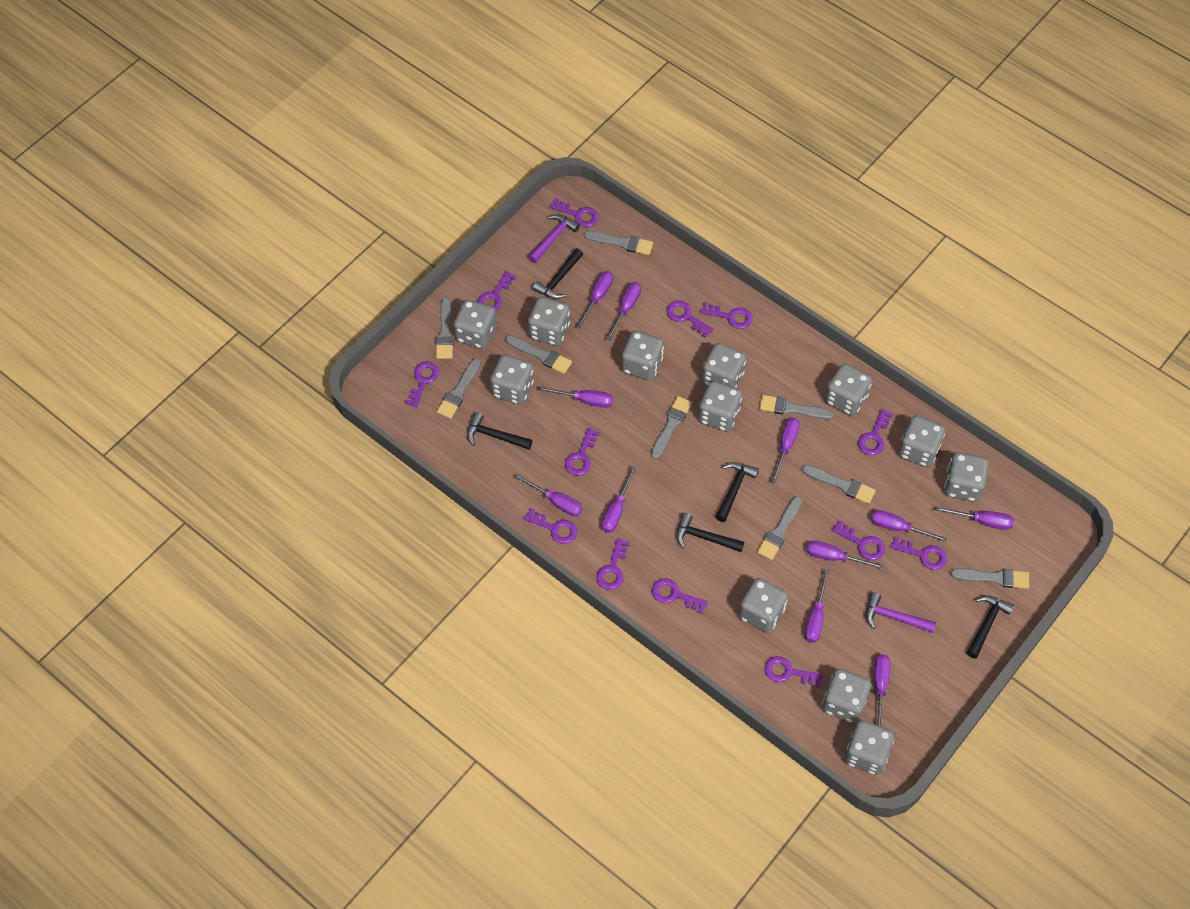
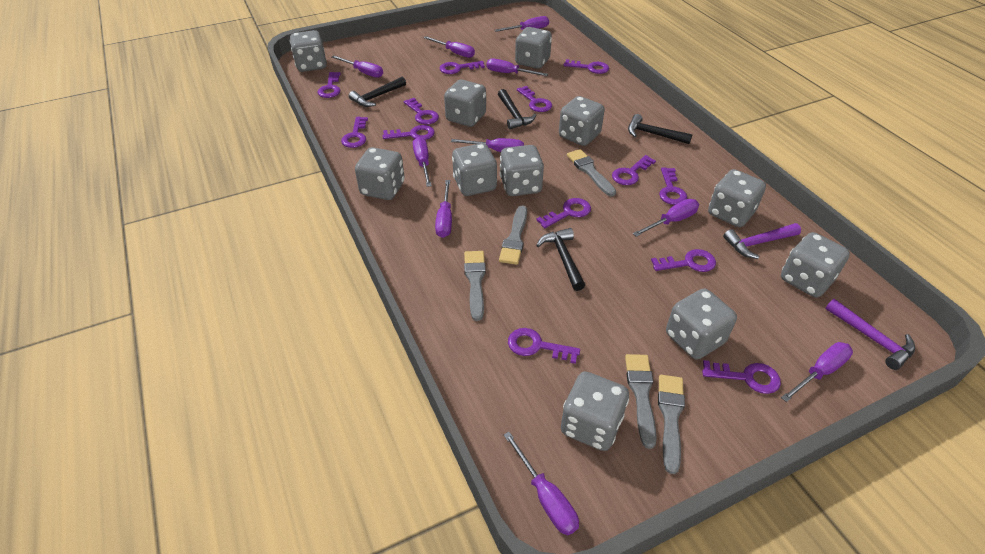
black hammer: [467,412,533,450] [532,248,583,299] [676,513,744,552] [716,462,759,522] [967,595,1014,659] = 5 -> [349,77,406,107] [498,89,536,129] [536,228,585,291] [628,114,692,144] = 4
grey brush: [436,297,454,359] [437,358,481,419] [505,335,572,374] [584,231,653,255] [651,396,692,459] [757,496,802,560] [759,395,834,419] [802,465,876,504] [951,568,1029,589] = 9 -> [464,251,486,321] [499,205,527,265] [567,149,616,196] [625,354,657,449] [658,375,685,474] = 5
grey dice: [454,300,497,349] [490,355,534,405] [528,297,570,346] [621,331,664,381] [698,381,742,432] [702,343,746,388] [738,578,788,633] [822,669,871,723] [825,364,872,416] [844,720,894,775] [898,416,945,467] [944,452,989,502] = 12 -> [290,30,327,72] [355,147,405,200] [444,80,486,127] [452,143,497,196] [500,145,544,196] [515,27,552,69] [559,96,605,146] [561,372,629,451] [666,289,737,359] [708,169,766,227] [781,232,850,297] = 11
purple screwdriver: [515,474,582,517] [539,387,613,408] [576,271,613,329] [602,466,636,533] [606,282,641,341] [771,418,800,484] [805,570,829,643] [807,541,884,569] [871,510,947,542] [874,654,890,726] [936,506,1014,530] = 11 -> [332,55,383,78] [413,137,432,187] [424,36,475,58] [435,180,452,238] [451,138,524,152] [486,58,548,76] [495,16,549,32] [504,432,579,535] [633,199,699,237] [781,342,853,402] = 10

